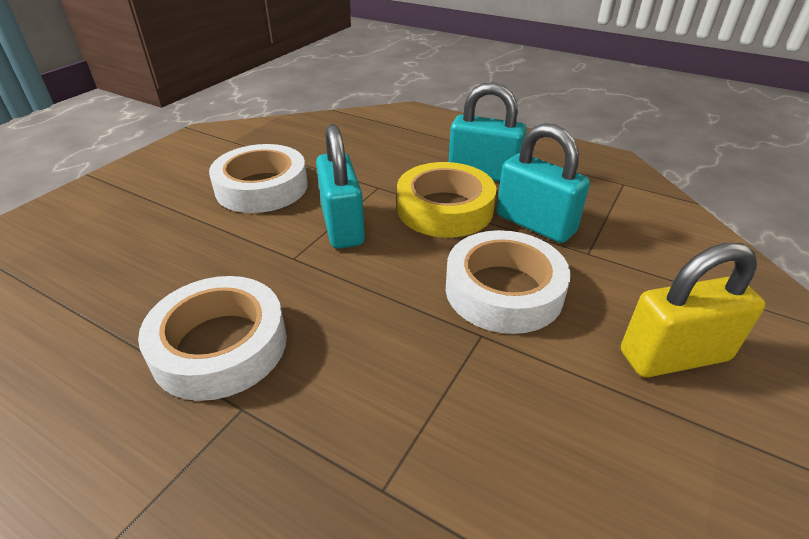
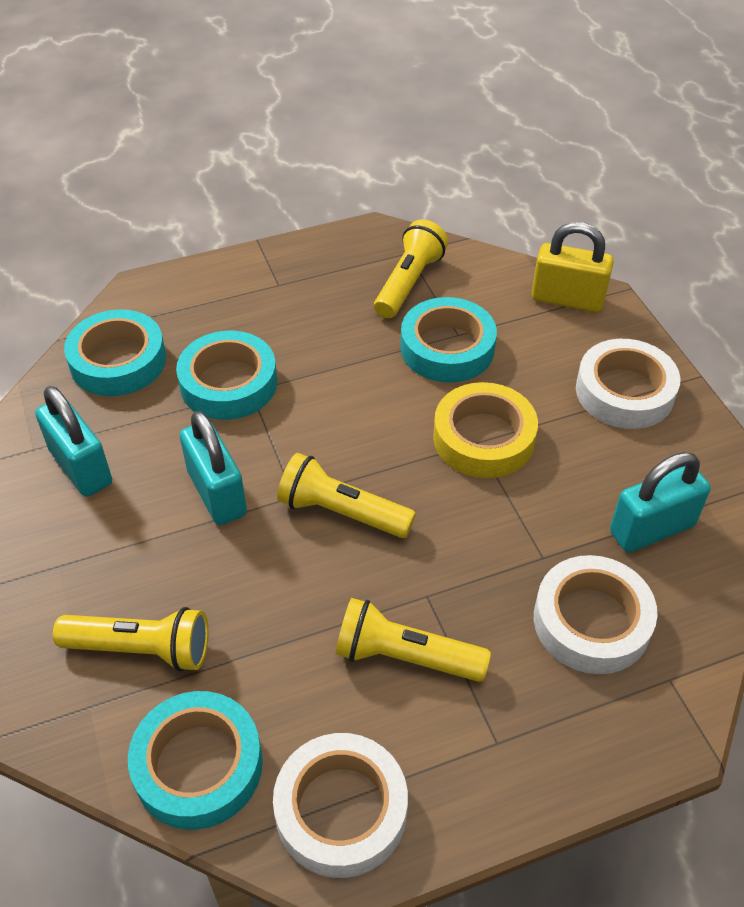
turquoise tape: none = 0 -> [64,309,166,396] [128,691,263,830] [176,330,277,420] [400,297,497,383] = 4
yellow flashlight: none = 0 -> [53,607,208,672] [277,453,416,538] [336,598,491,682] [374,219,448,319] = 4

